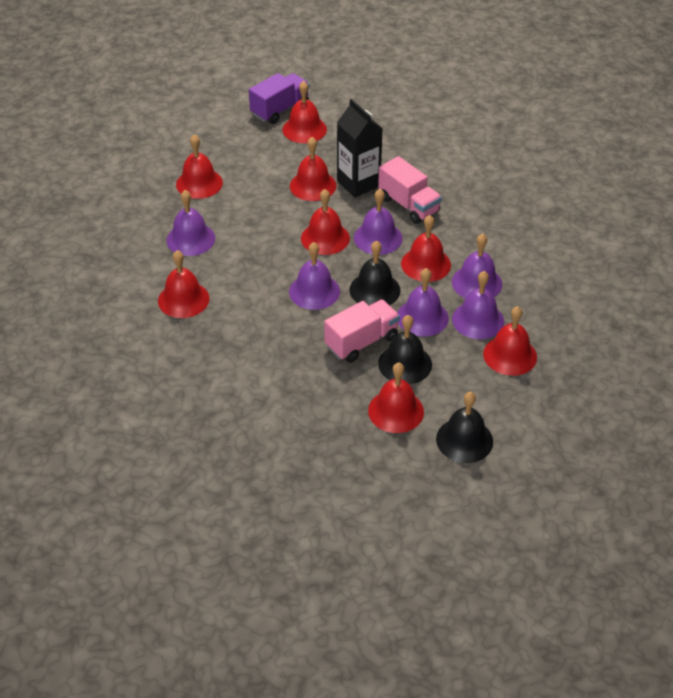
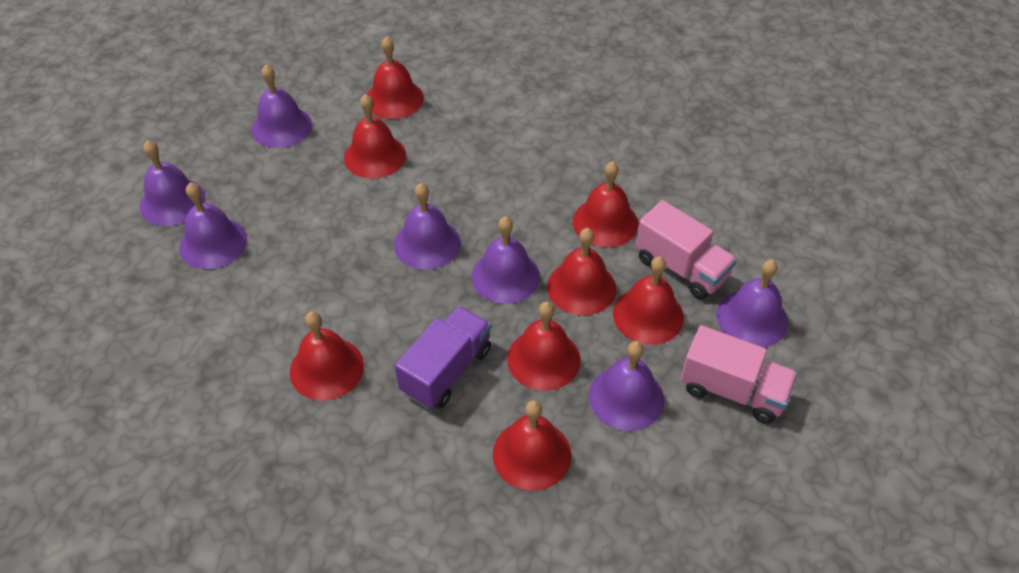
black bell: [349,241,400,305] [378,315,432,384] [436,392,493,463] = 3 -> none = 0
black carton: [337,99,383,198] = 1 -> none = 0
purple bell: [166,190,215,256] [289,242,340,310] [354,189,403,255] [397,268,449,336] [452,234,502,298] [452,271,504,339] = 6 -> [140,140,206,226] [179,182,247,269] [251,65,312,148] [394,183,461,270] [472,216,540,304] [589,341,664,431] [716,260,788,348] = 7

